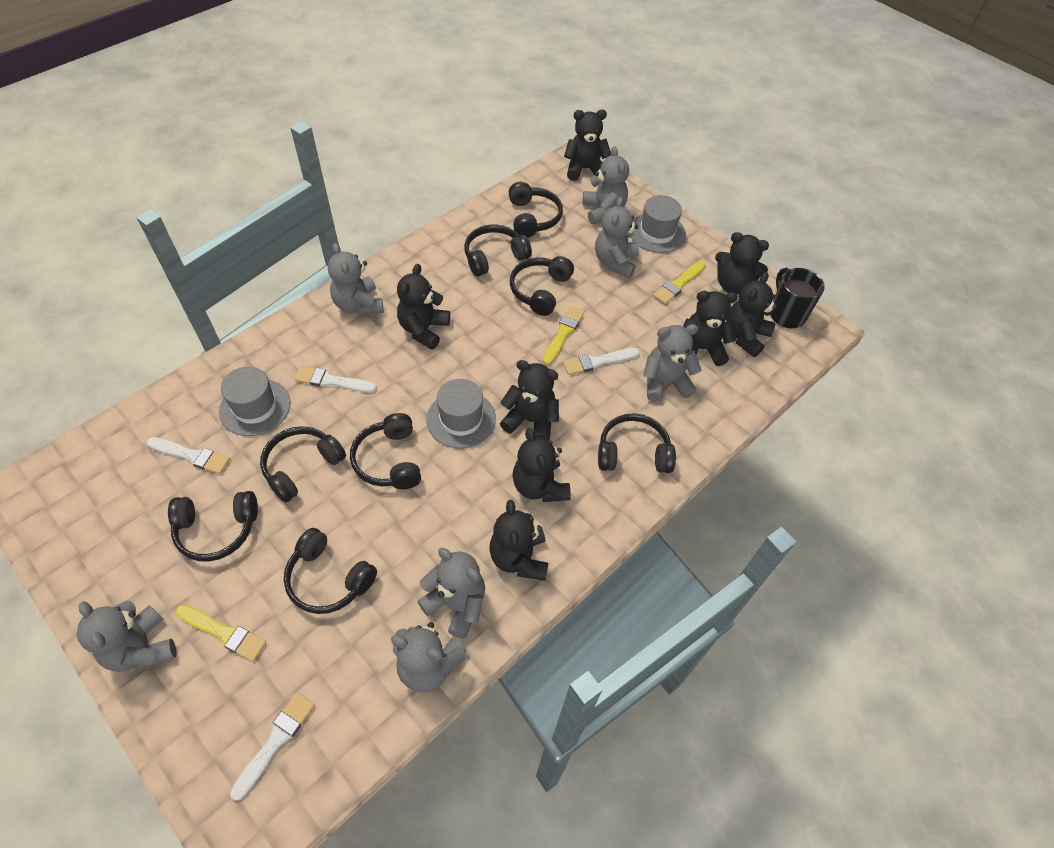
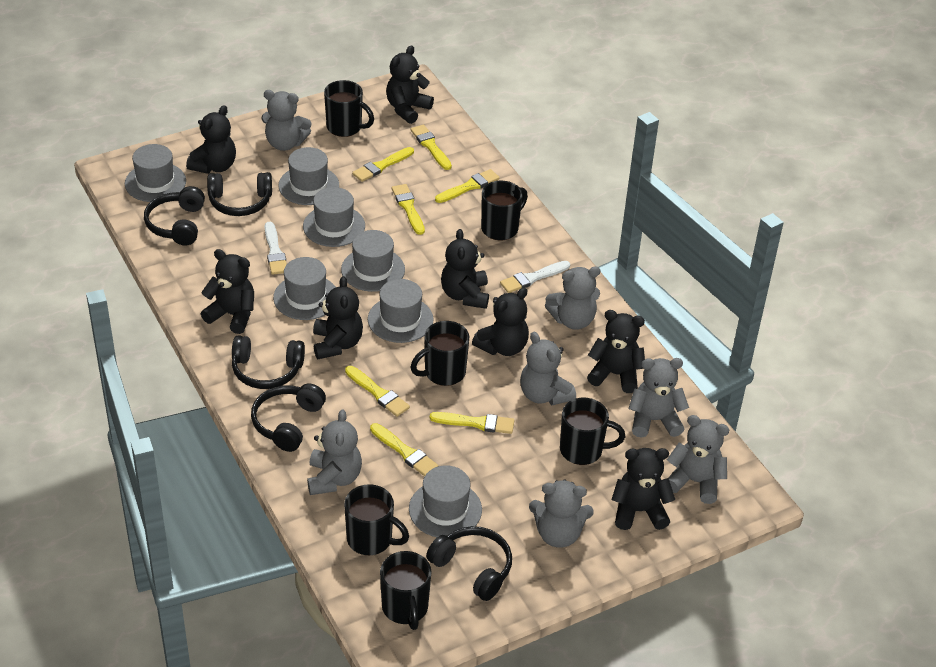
black headphones: [168,491,258,562] [260,426,346,502] [284,528,377,614] [350,413,421,489] [464,224,532,277] [509,182,563,238] [510,256,574,316] [598,413,676,473] = 8 -> [144,186,205,246] [207,172,272,216] [232,335,305,389] [251,383,326,452] [426,526,512,601] = 5
black mug: [770,268,825,328] = 1 -> [324,80,374,137] [344,484,409,555] [380,551,432,630] [410,321,469,386] [481,181,528,241] [560,398,625,465] = 6
grey hat: [219,366,290,436] [426,379,496,448] [631,195,686,253] = 3 -> [125,144,186,202] [273,257,336,320] [278,147,339,205] [303,187,365,247] [341,230,405,292] [368,279,434,343] [409,465,482,537] = 7
white brush: [146,437,230,474] [230,693,314,801] [294,366,377,393] [563,348,640,375] = 4 -> [265,222,287,275] [500,261,570,293] = 2
yellow brush: [176,605,266,661] [543,306,584,365] [653,261,706,304] = 3 -> [345,366,410,417] [352,147,414,182] [370,423,438,476] [392,184,425,235] [411,125,452,170] [430,412,514,434] [435,169,500,203] = 7

